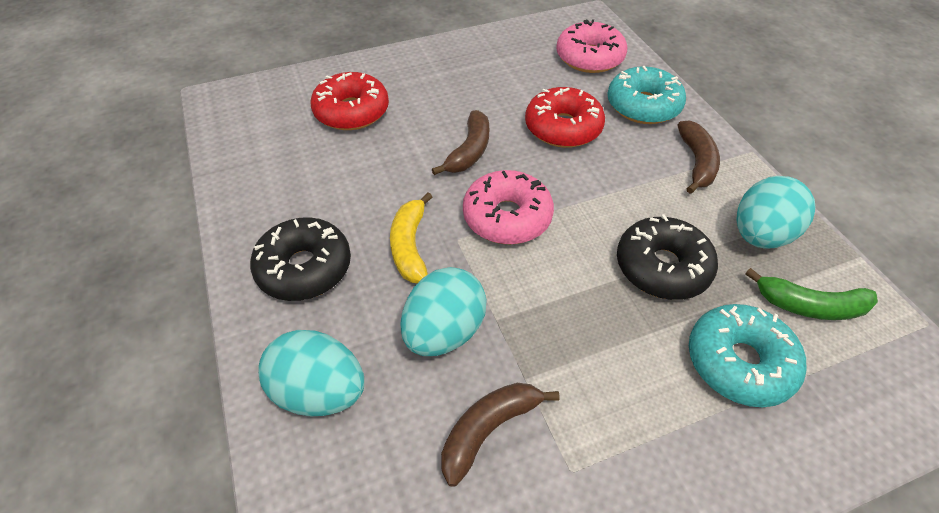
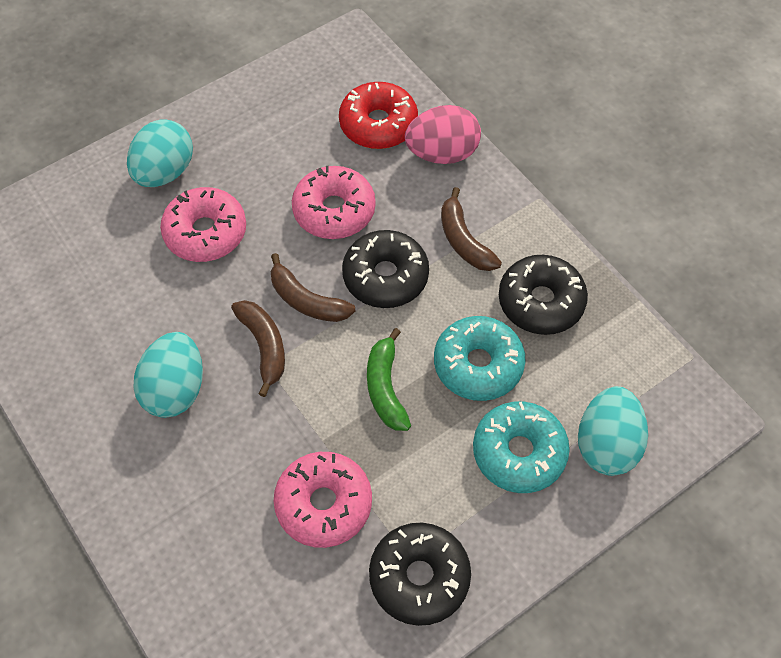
black donut: [250,217,351,301] [617,214,718,300] = 2 -> [342,230,429,308] [369,523,471,626] [499,255,588,335] = 3
pink donut: [463,170,554,245] [556,19,627,73] = 2 -> [160,187,246,262] [274,452,372,548] [292,166,376,239] = 3
pink egg: none = 0 -> [405,105,481,164] = 1
red donut: [311,72,389,130] [525,87,605,148] = 2 -> [339,82,418,149] = 1
yellow banana: [390,193,432,283] = 1 -> none = 0

